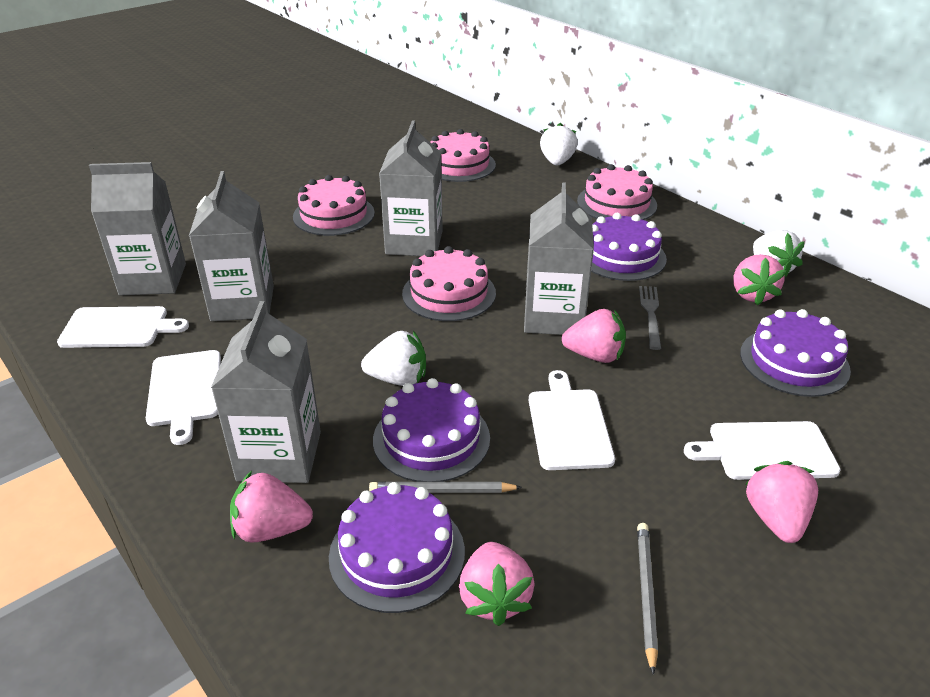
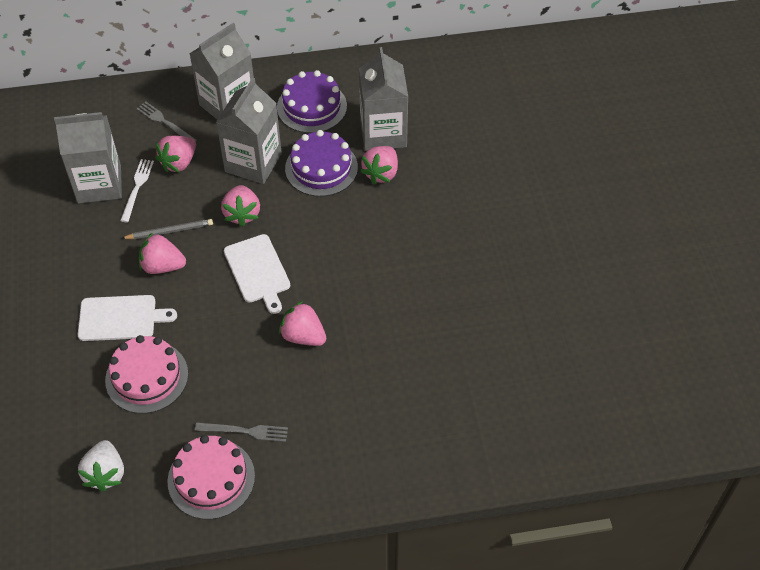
grey carton: [89,162,186,295] [189,171,274,321] [211,301,321,483] [379,120,443,256] [524,182,594,335] = 5 -> [54,112,122,204] [190,23,254,120] [216,77,282,184] [359,47,408,151] = 4
grey fork: [639,286,661,350] = 1 -> [136,102,197,141] [195,422,288,442] = 2
grey pencil: [369,482,522,493] [637,523,658,675] = 2 -> [121,219,213,239] = 1
pink cake: [293,175,375,236] [402,246,496,321] [430,129,496,182] [577,164,657,220] = 4 -> [105,335,188,414] [167,435,255,519] = 2
purple cake: [329,482,465,613] [373,378,490,482] [591,213,667,281] [740,309,851,397] = 4 -> [277,70,347,133] [285,130,358,197] = 2
white cutting board: [57,306,189,348] [146,350,221,445] [529,370,615,470] [684,421,840,480] = 4 -> [78,295,177,341] [224,234,291,314] = 2
white fork: none = 0 -> [120,159,154,222] = 1
white strawberry: [361,331,426,386] [540,123,578,166] [753,230,805,277] = 3 -> [78,440,124,492] = 1

